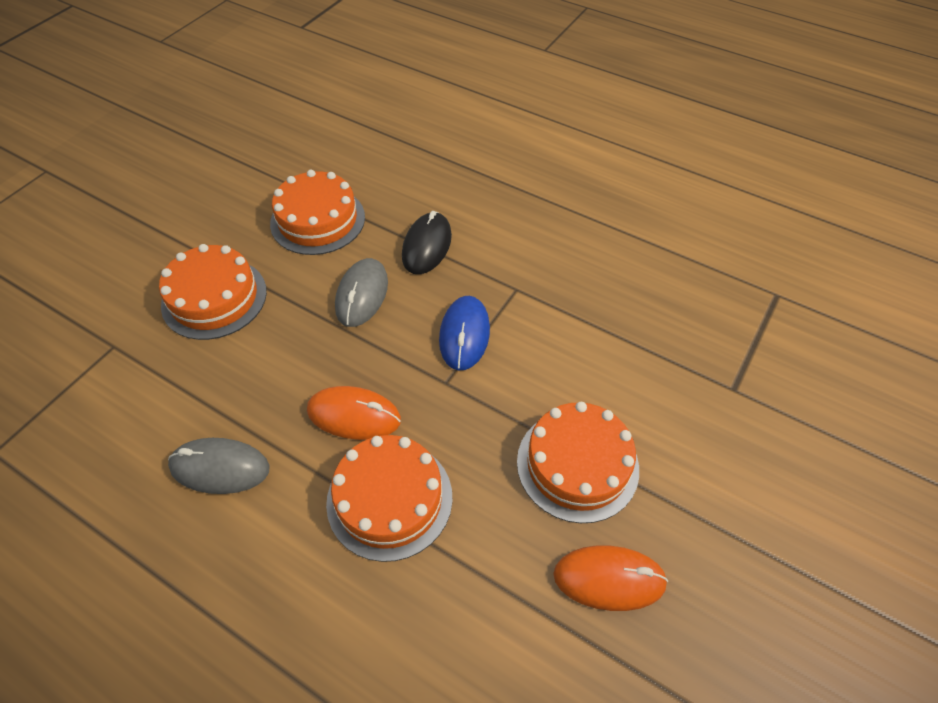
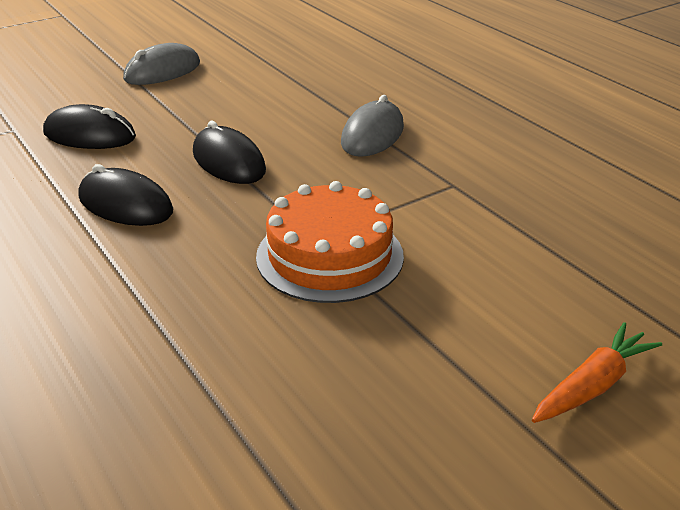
black mouse: [402,211,452,274] = 1 -> [43,104,136,149] [78,164,173,226] [193,121,266,184] = 3
blue mouse: [439,296,490,370] = 1 -> none = 0
orange cake: [159,244,267,340] [270,170,365,255] [326,435,453,562] [517,402,639,523] = 4 -> [256,181,404,303] = 1
orange carrot: none = 0 -> [532,322,662,423] = 1
orange mouse: [307,386,401,440] [553,545,668,611] = 2 -> none = 0

